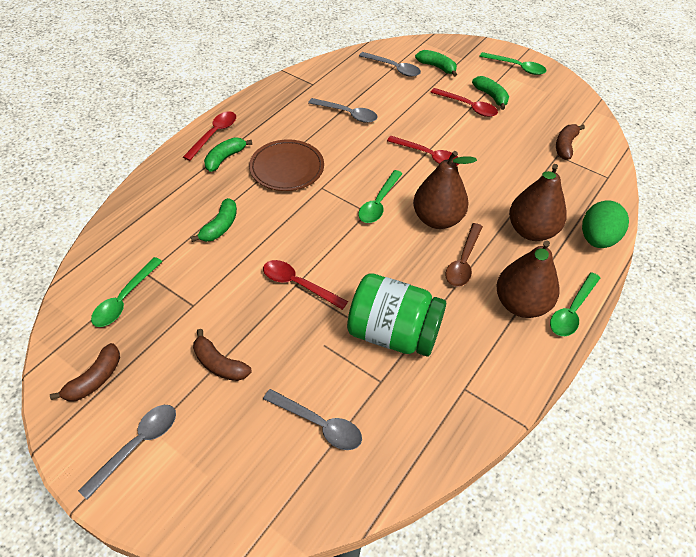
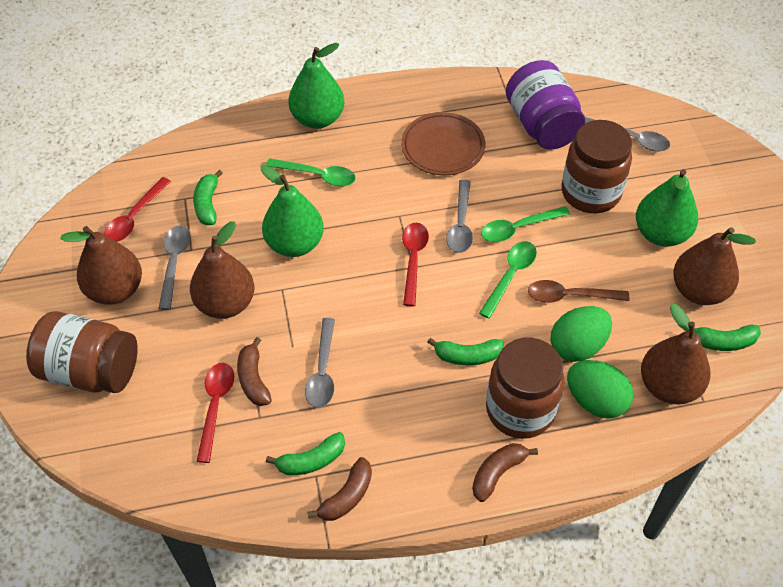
brown jar: none = 0 -> [26,311,138,393] [486,338,564,439] [561,120,632,213] = 3
brown pear: [413,151,477,229] [496,241,560,318] [509,164,567,241] = 3 -> [60,226,142,305] [190,221,254,319] [641,304,710,405] [673,227,756,305] = 4
green egg: [582,201,629,248] = 1 -> [550,306,612,362] [567,360,634,419] = 2
green jar: [347,273,446,357] = 1 -> none = 0
green pear: none = 0 -> [261,165,324,257] [288,43,344,129] [636,169,698,247] = 3
green spoon: [91,257,163,327] [358,170,403,223] [479,52,546,75] [550,272,600,336] = 4 -> [266,158,356,187] [479,241,537,319] [481,206,570,242] = 3
purple jar: none = 0 -> [506,60,585,150] = 1
red spoon: [183,111,236,161] [263,260,348,310] [387,136,459,166] [430,88,498,117] = 4 -> [104,177,171,242] [196,363,234,463] [402,223,429,306] = 3

